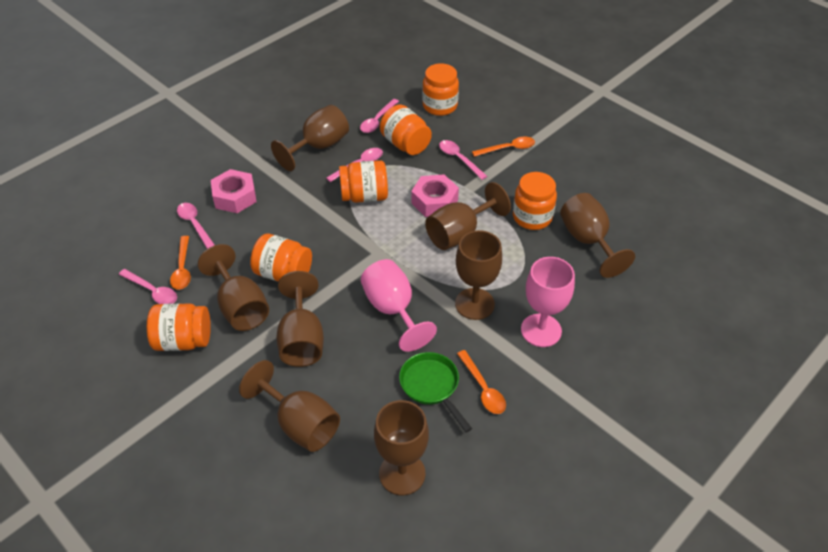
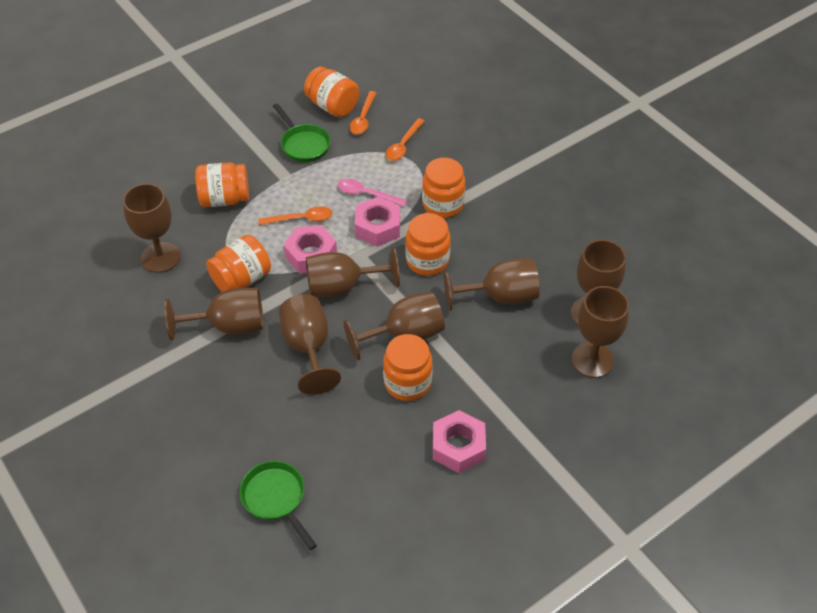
green pan: [399,352,472,432] = 1 -> [239,461,317,550] [273,103,331,162] = 2
pink goblet: [361,259,437,352] [521,257,575,347] = 2 -> none = 0
pink nut: [211,169,257,213] [411,174,459,217] = 2 -> [284,225,337,274] [355,197,400,247] [433,410,486,473] = 3
pink spoon: [119,269,177,304] [177,203,214,249] [326,148,383,182] [360,99,399,133] [439,140,487,180] = 5 -> [338,179,407,207] = 1

